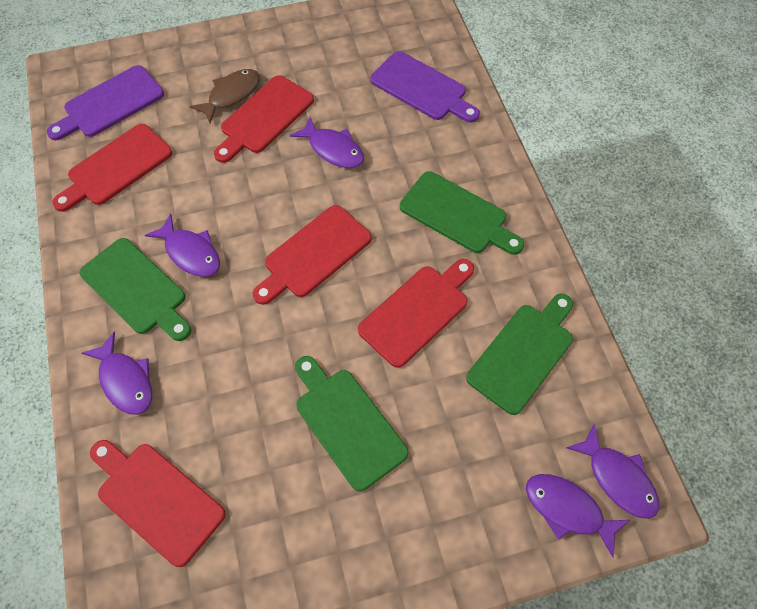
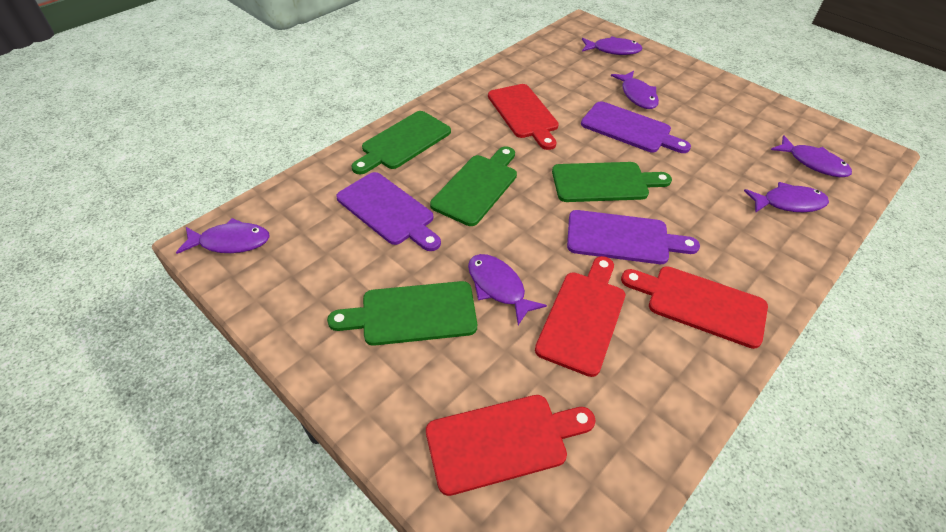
brown fish: [189,69,260,123] = 1 -> none = 0
purple cutting board: [47,65,164,140] [370,51,480,122] = 2 -> [336,172,441,251] [567,210,700,264] [581,101,691,153] = 3
purple fish: [82,332,152,415] [145,214,220,277] [290,116,364,168] [526,474,630,557] [566,424,659,519] = 5 -> [176,218,270,254] [468,254,547,325] [582,36,642,55] [611,71,659,109] [744,182,829,213] [771,135,852,177] = 6
red cutting board: [52,124,172,212] [90,440,226,567] [214,75,314,163] [253,205,372,305] [358,259,474,368] = 5 -> [426,395,596,496] [488,84,559,150] [535,256,625,377] [621,266,768,349] = 4

